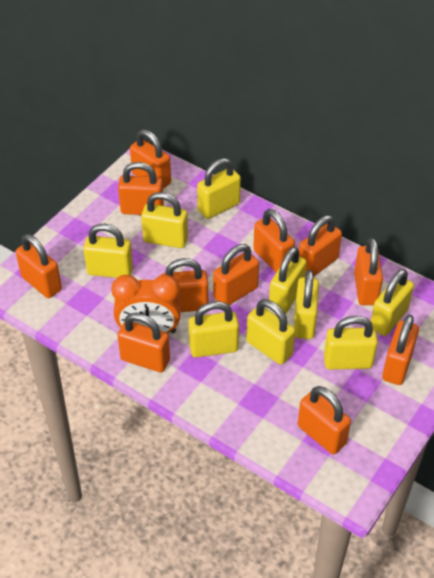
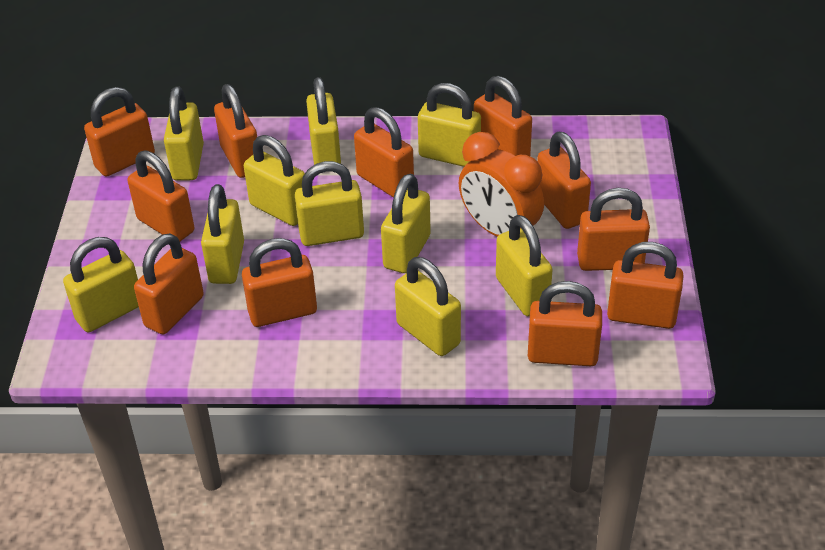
yellow padlock: [83,224,133,278] [141,192,188,248] [189,301,239,357] [197,158,241,219] [246,299,295,365] [269,247,307,314] [294,270,319,339] [324,316,378,370] [371,269,414,336] = 9 -> [63,237,139,332] [164,87,204,181] [201,184,244,284] [244,135,305,226] [295,161,364,246] [306,77,341,165] [381,174,431,273] [395,257,461,356] [418,83,481,167] [496,215,553,316] = 10

